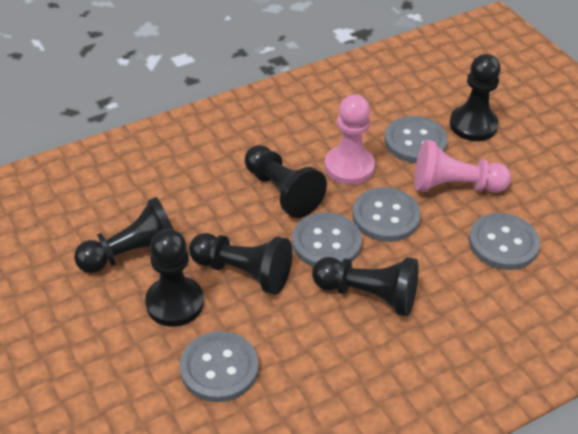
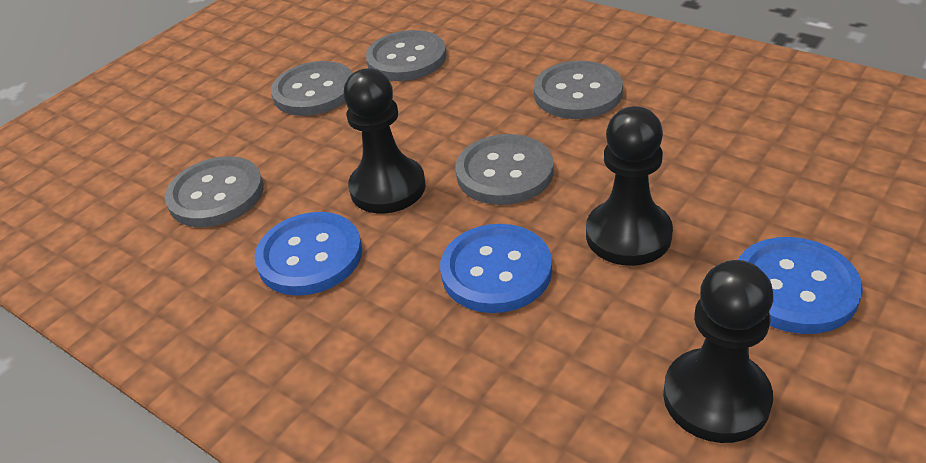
black pawn: [74,197,174,273] [145,229,204,327] [189,233,292,295] [245,145,327,218] [312,257,419,317] [450,54,501,141] = 6 -> [343,68,426,214] [586,106,673,266] [663,260,774,443] = 3
blue button: none = 0 -> [255,212,362,296] [440,224,552,313] [738,237,863,334] = 3
pink pawn: [325,94,375,185] [414,140,511,193] = 2 -> none = 0

